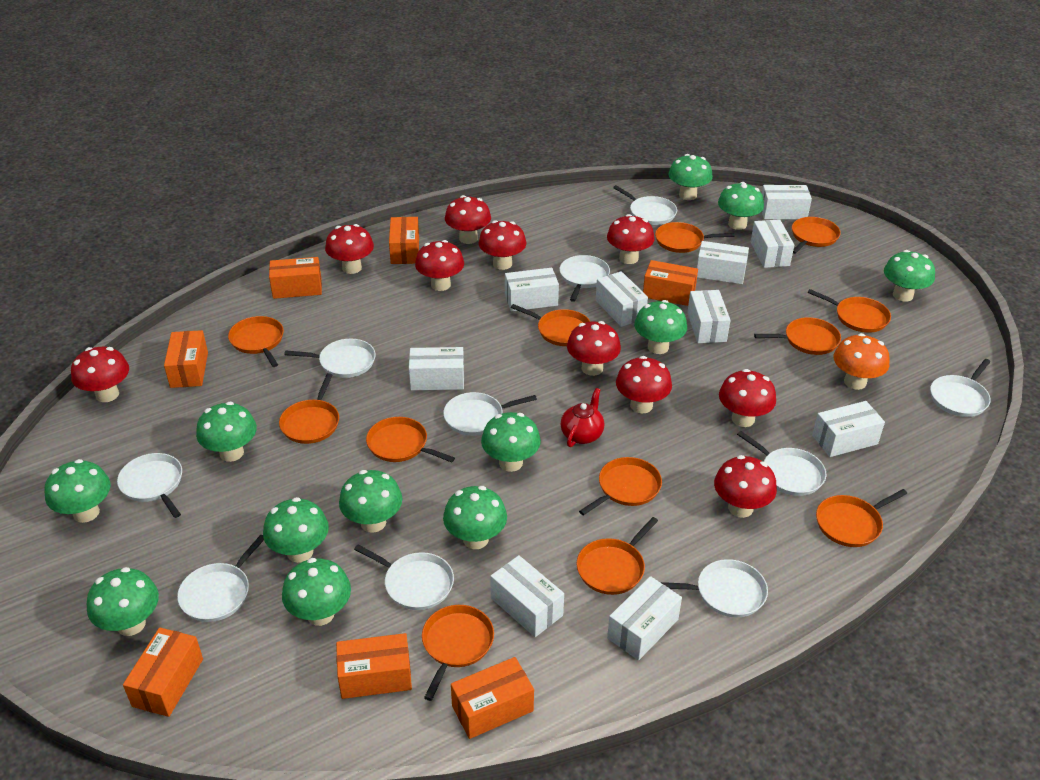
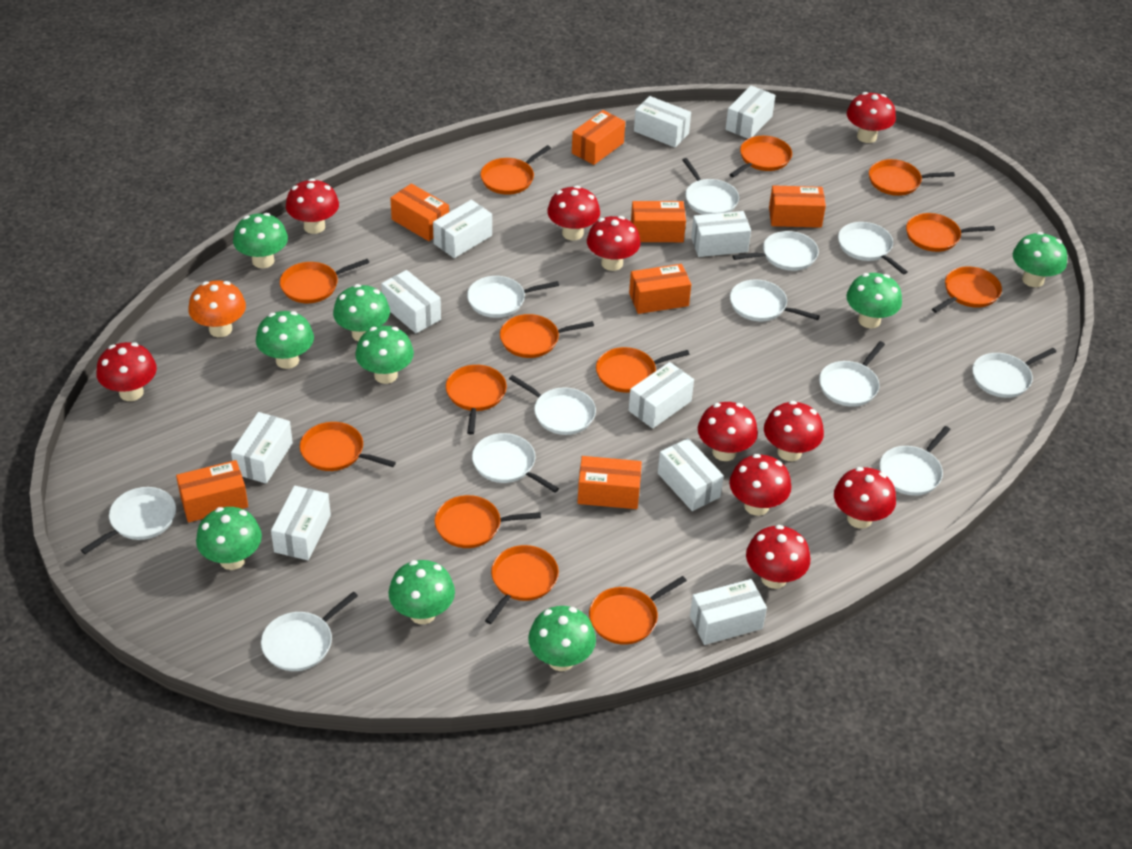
green mushroom: [45,459,111,523] [87,567,159,636] [196,402,257,462] [263,497,329,563] [282,558,351,626] [339,470,402,533] [443,486,507,549] [481,412,541,472] [634,300,687,354] [669,154,713,200] [718,182,764,230] [884,250,935,301] = 12 -> [196,507,262,570] [233,213,288,268] [256,311,314,369] [333,284,390,341] [355,326,414,384] [389,560,455,624] [528,606,596,671] [846,273,902,328] [1013,232,1067,287] = 9
orange pan: [228,316,284,367] [279,373,339,444] [366,417,455,462] [422,605,494,701] [511,304,590,346] [577,517,658,595] [579,457,662,516] [655,222,734,253] [754,317,841,355] [792,217,841,254] [808,289,891,333] [816,489,907,547] = 12 -> [280,259,369,303] [300,422,396,471] [435,495,541,548] [446,365,507,434] [481,145,551,195] [485,545,559,624] [500,314,594,358] [589,576,687,645] [596,347,690,393] [729,136,792,177] [869,159,955,196] [906,213,995,252] [932,266,1002,313] = 13
red teapot: [561,388,604,447] = 1 -> none = 0
white pan: [117,453,182,518] [177,535,264,622] [284,339,376,378] [354,544,454,610] [443,392,537,436] [559,255,610,302] [613,185,677,225] [660,559,768,618] [737,431,826,496] [930,359,991,417] = 10 -> [81,487,176,554] [261,592,358,671] [467,276,559,318] [472,433,559,493] [509,375,596,435] [682,158,739,215] [730,279,820,321] [732,231,819,271] [819,341,885,407] [838,222,908,274] [879,426,951,496] [972,348,1056,398] = 12

